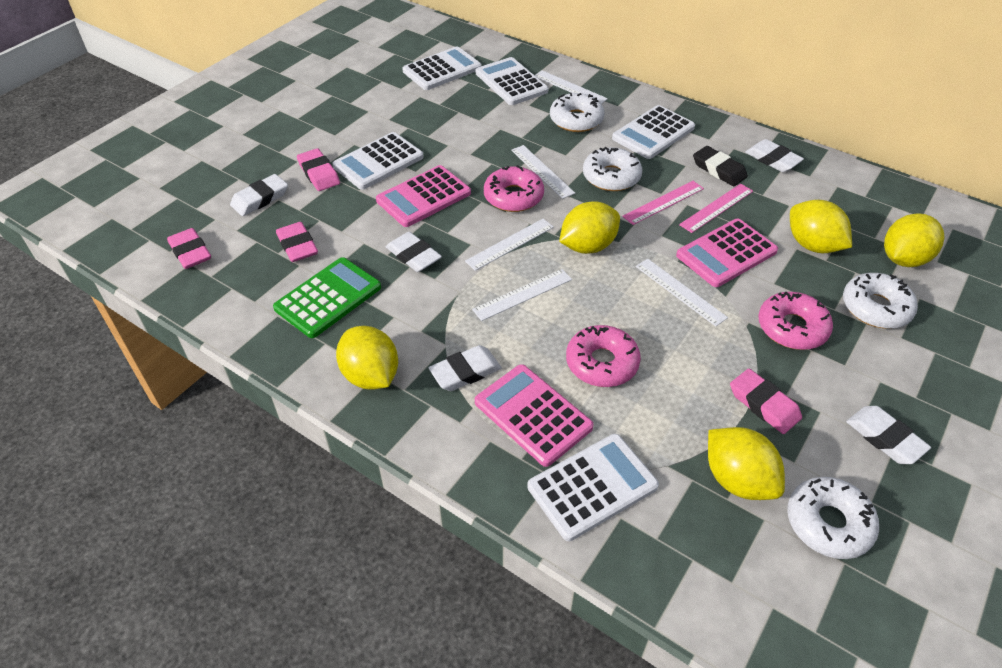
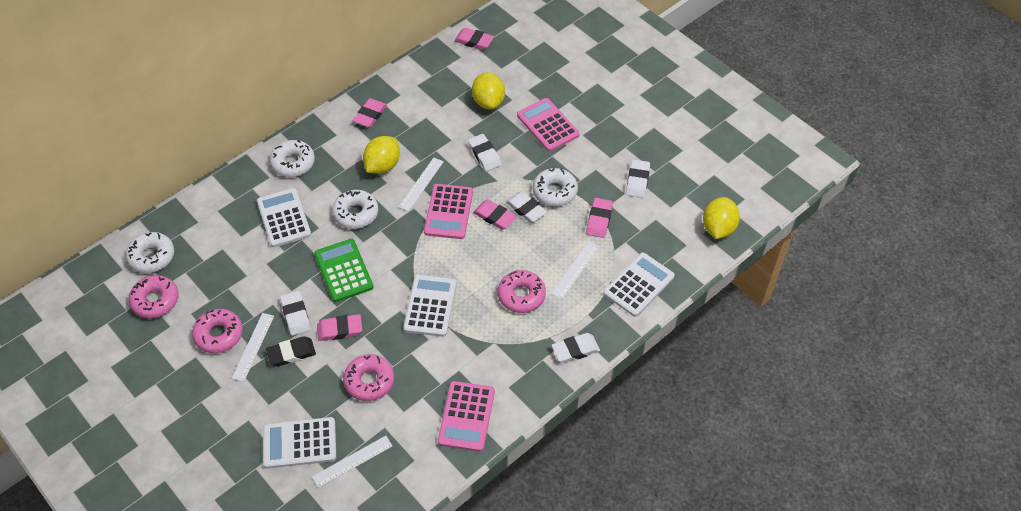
pink donut: [484,165,544,212] [566,325,641,387] [758,292,833,350] = 3 -> [129,275,179,318] [192,309,243,353] [343,354,394,401] [498,270,546,313] = 4
pink eraser: [167,228,211,269] [276,222,318,262] [297,148,340,191] [730,369,802,434] = 4 -> [317,314,362,341] [353,98,387,127] [454,28,494,50] [473,200,517,230] [586,198,613,238] = 5
pink ruler: [622,181,704,225] [679,184,753,233] = 2 -> none = 0
white calculator: [332,132,424,190] [402,47,482,90] [476,57,548,105] [527,434,659,541] [612,105,695,159] = 5 -> [257,188,311,247] [263,417,336,468] [403,275,457,337] [603,253,675,317] = 4
white ruler: [465,219,554,271] [472,269,572,321] [511,145,575,199] [535,70,608,104] [636,259,728,326] = 5 -> [232,313,274,382] [312,436,392,488] [399,158,444,212] [551,241,599,300] = 4
yellow lemon: [336,326,398,390] [559,201,620,254] [708,427,785,500] [790,200,852,253] [884,213,944,267] = 5 -> [363,136,400,174] [472,72,505,109] [703,197,740,239] = 3

